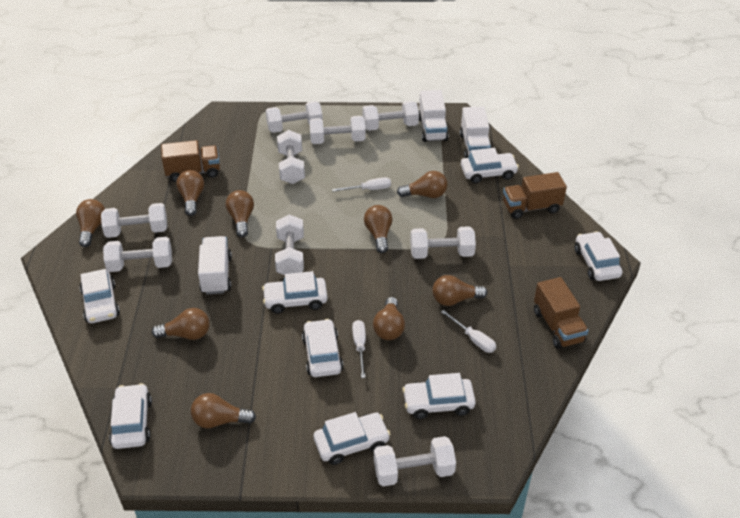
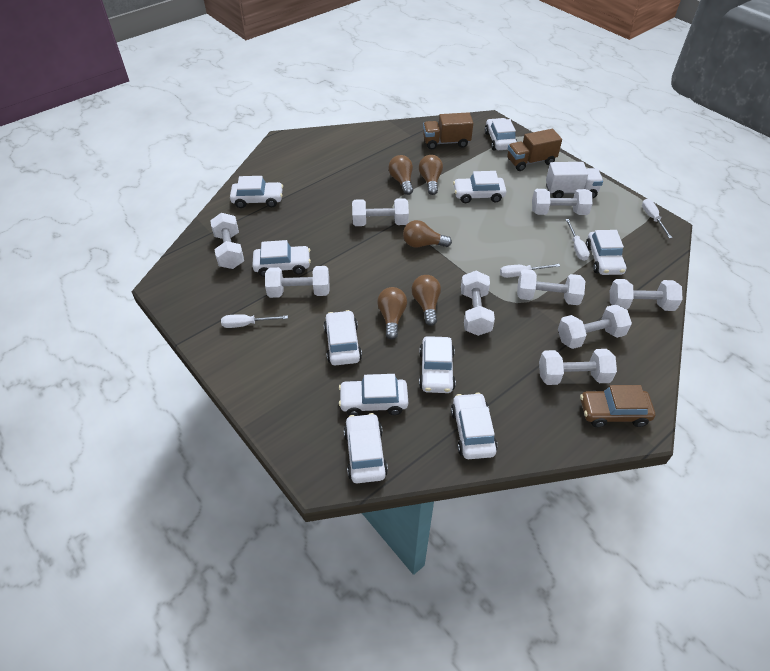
brown car: none = 0 -> [580,385,655,427] = 1
brown light bulb: [76,199,105,247] [152,308,210,340] [176,170,204,216] [191,393,256,428] [226,190,254,237] [364,205,392,253] [373,297,405,340] [397,171,447,198] [432,275,487,306] = 9 -> [377,287,407,339] [389,155,413,195] [403,220,452,247] [412,275,441,326] [419,155,443,195] = 5
brown truck: [161,140,220,182] [503,172,567,219] [534,277,589,349] = 3 -> [423,112,473,149] [507,129,562,171] = 2
white car: [79,269,120,323] [109,383,152,449] [262,271,327,314] [302,319,343,377] [313,412,391,465] [402,373,476,419] [461,148,519,184] [575,231,622,281] = 8 -> [230,176,283,208] [252,240,311,277] [324,310,362,366] [339,374,408,416] [344,413,388,483] [419,336,456,393] [451,393,498,459] [453,171,506,203] [485,118,517,150] [586,230,626,275] = 10
white screwdriver: [332,177,391,192] [352,320,366,378] [441,310,496,353] = 3 -> [221,314,288,328] [500,264,560,278] [565,219,590,261] [642,199,672,238] = 4
white truck: [198,236,232,294] [419,90,448,142] [460,107,491,158] = 3 -> [546,162,603,199] = 1

